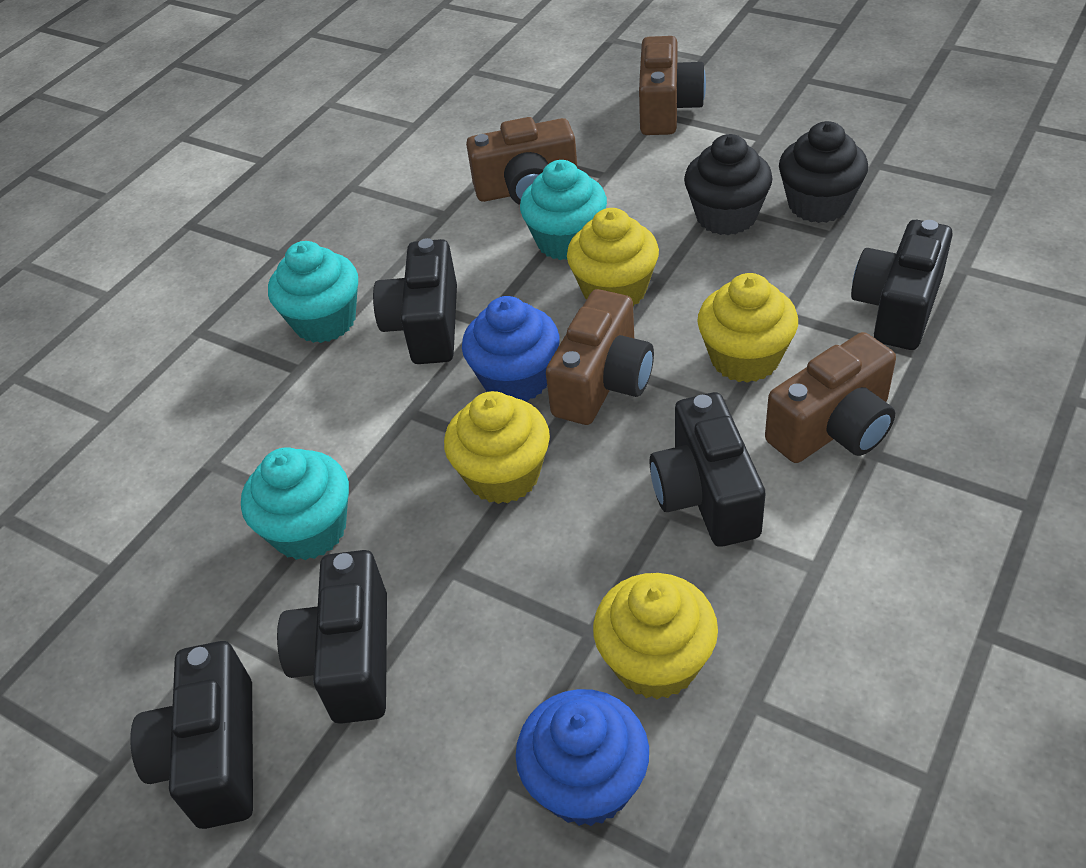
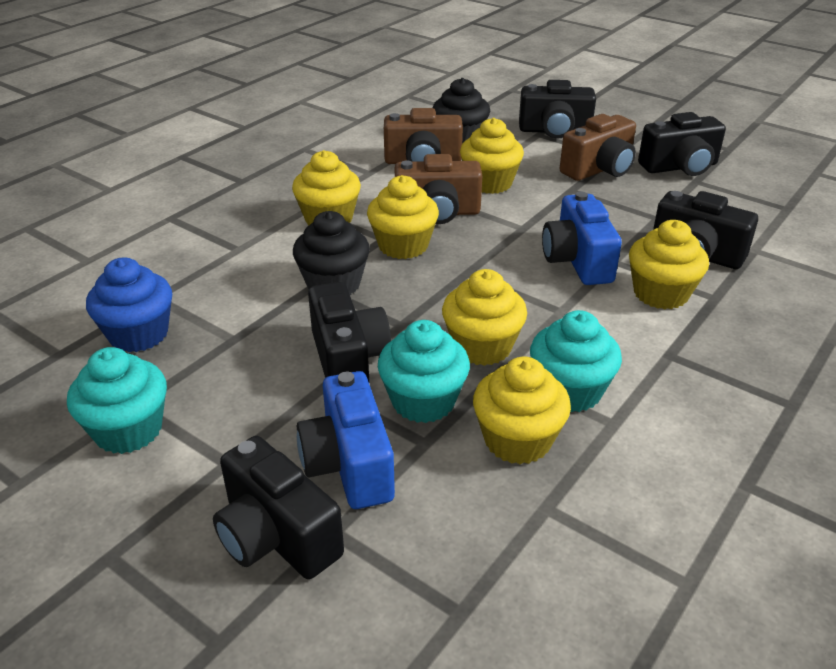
blue camera: none = 0 -> [297,371,395,509] [542,191,622,285] = 2
blue cupcake: [462,296,560,402] [515,689,649,826] = 2 -> [86,257,172,352] = 1
brown camera: [466,117,578,205] [546,289,654,425] [639,36,706,135] [765,332,896,463] = 4 -> [384,108,463,164] [395,154,482,224] [560,114,636,181] = 3
yellow cupcake: [444,391,550,504] [567,208,659,306] [593,573,718,699] [697,273,798,383] = 4 -> [292,150,361,225] [367,175,439,259] [442,269,527,366] [460,118,524,194] [473,356,571,464] [629,220,709,309] = 6

